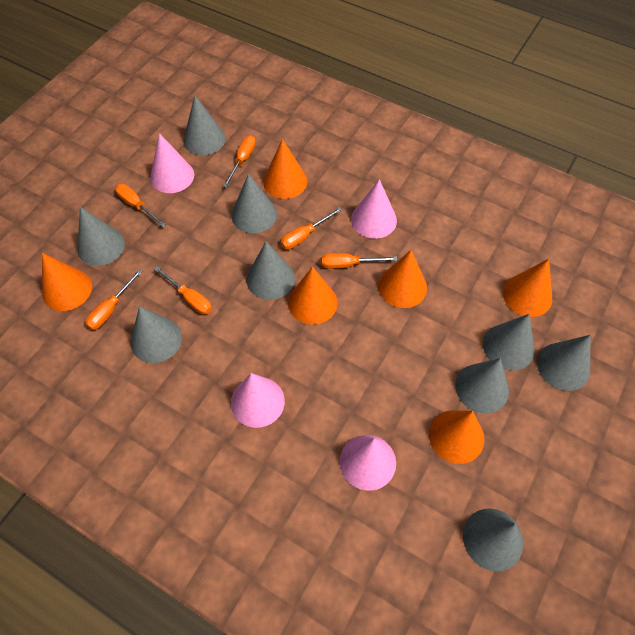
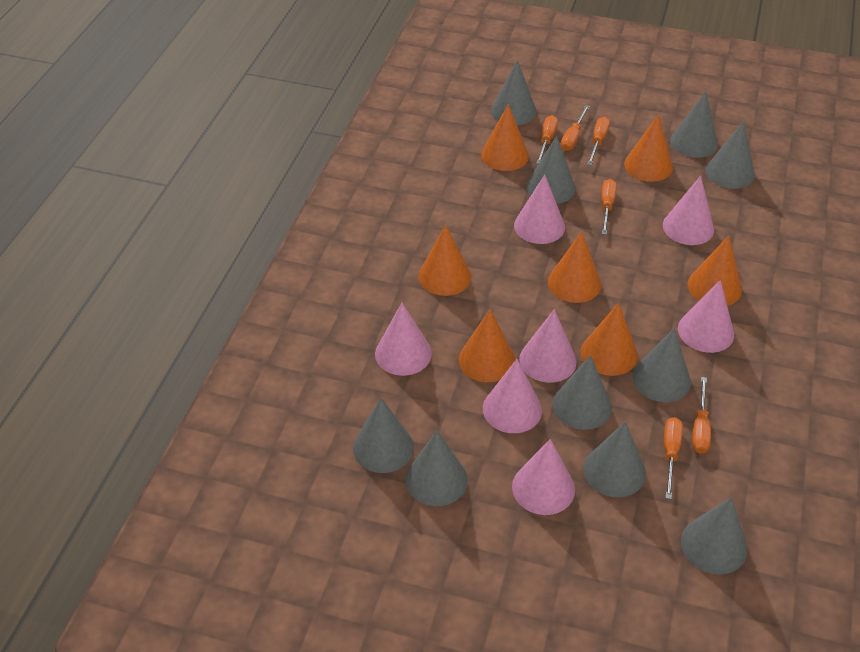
grey cone: [77,207,125,266] [131,306,182,363] [183,96,226,155] [231,174,277,233] [246,242,295,300] [455,358,509,413] [463,508,523,571] [483,314,535,371] [537,335,590,391] = 9 -> [353,398,414,473] [405,430,468,506] [491,60,537,125] [526,136,576,204] [552,355,612,430] [583,421,646,497] [633,328,691,402] [671,91,718,158] [681,497,747,574] [706,121,755,189] = 10
orange cone: [42,253,92,311] [263,139,307,199] [288,267,338,325] [378,250,427,308] [429,410,485,464] [503,259,552,317] = 6 -> [418,225,472,296] [459,309,515,382] [481,104,529,171] [548,231,601,303] [581,302,638,376] [624,114,673,182] [687,236,742,306] = 7
pink cone: [150,133,194,193] [231,373,285,428] [340,435,396,491] [351,179,397,239] = 4 -> [375,303,432,376] [483,359,542,433] [512,439,575,515] [514,174,565,244] [519,309,577,383] [663,176,714,245] [678,280,734,353] = 7

